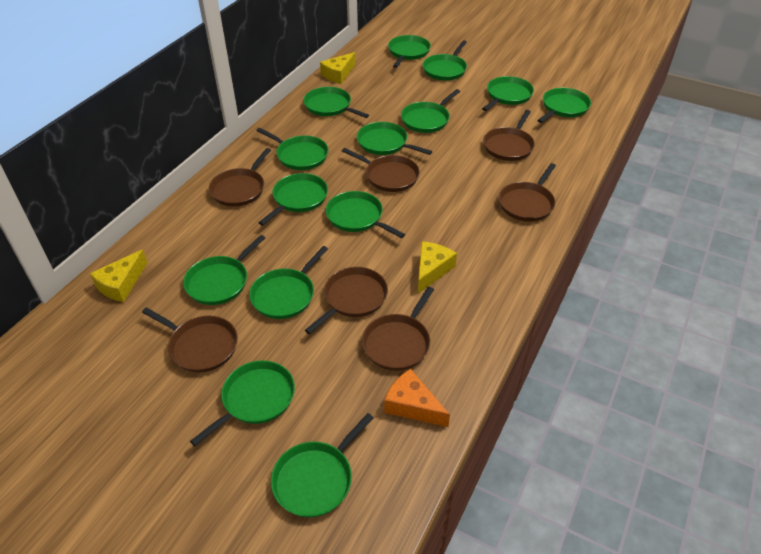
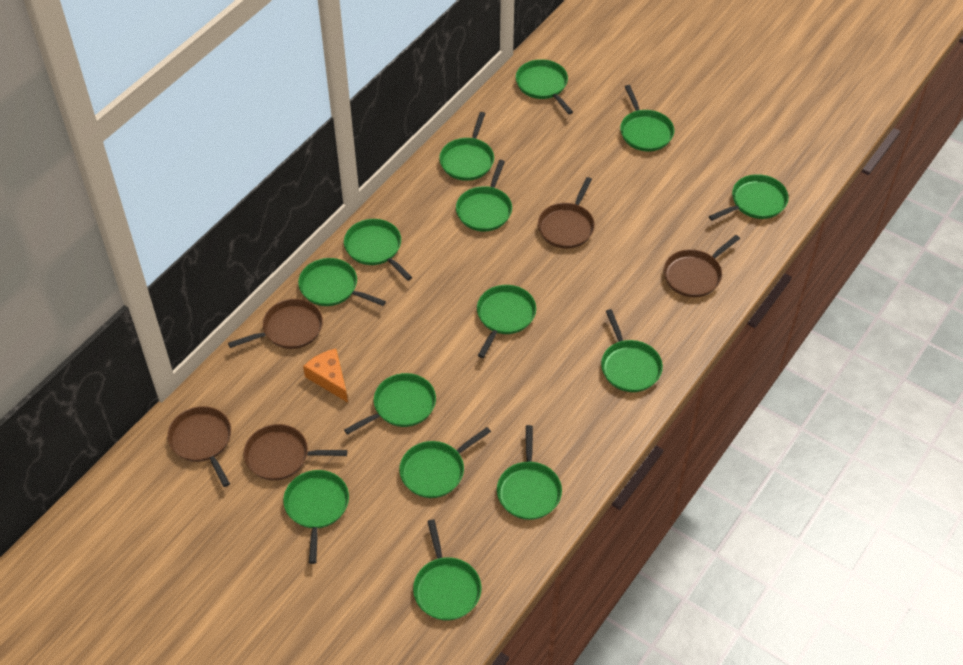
brown pan: [142,307,238,373] [209,148,271,207] [305,267,388,334] [342,148,420,192] [362,287,434,371] [483,110,535,161] [499,163,556,222] = 7 -> [167,406,231,487] [228,299,323,349] [244,424,347,480] [538,177,595,249] [664,235,740,297] = 5
yellow cheese: [90,249,148,302] [320,52,356,84] [418,241,457,293] = 3 -> none = 0

